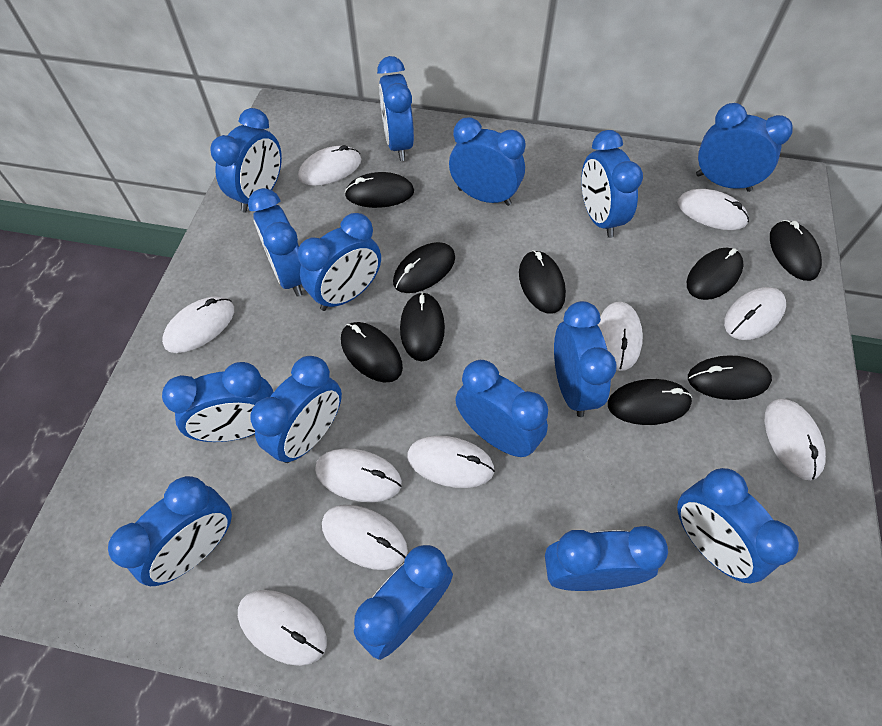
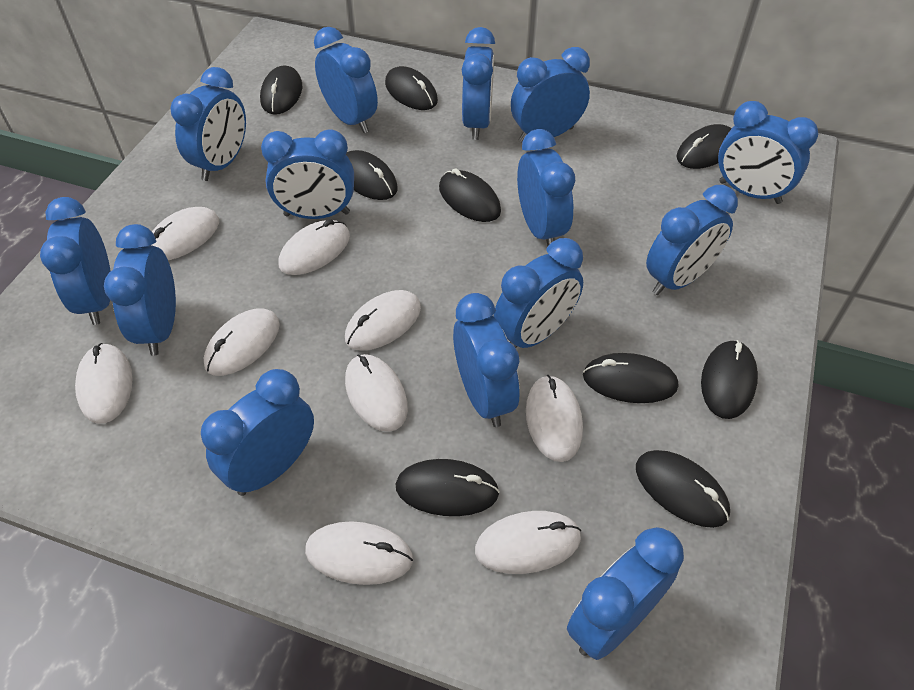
blue clock: [108,476,232,586] [162,362,273,442] [210,108,282,212] [248,188,302,297] [250,356,342,463] [298,213,381,311] [354,545,453,660] [377,56,414,161] [449,117,526,206] [455,360,548,457] [545,526,668,591] [554,301,617,417] [581,130,643,238] [677,468,799,583] [696,103,793,192] = 15 -> [40,197,111,325] [104,224,176,356] [171,67,246,181] [201,369,314,496] [261,129,354,219] [314,27,378,133] [453,293,519,427] [462,27,495,140] [494,238,583,348] [511,47,590,142] [517,129,575,246] [567,527,684,660] [646,185,738,295] [718,101,818,204] = 14
white mouse: [162,296,234,353] [238,590,327,666] [298,145,361,186] [315,448,402,502] [322,505,408,570] [407,436,495,488] [597,302,643,371] [677,189,749,230] [724,287,786,340] [765,399,826,480] = 10 -> [75,343,133,424] [152,207,219,260] [204,308,280,376] [279,219,350,275] [305,521,413,585] [345,290,421,351] [345,354,408,432] [475,511,581,574] [526,375,583,462] = 9

